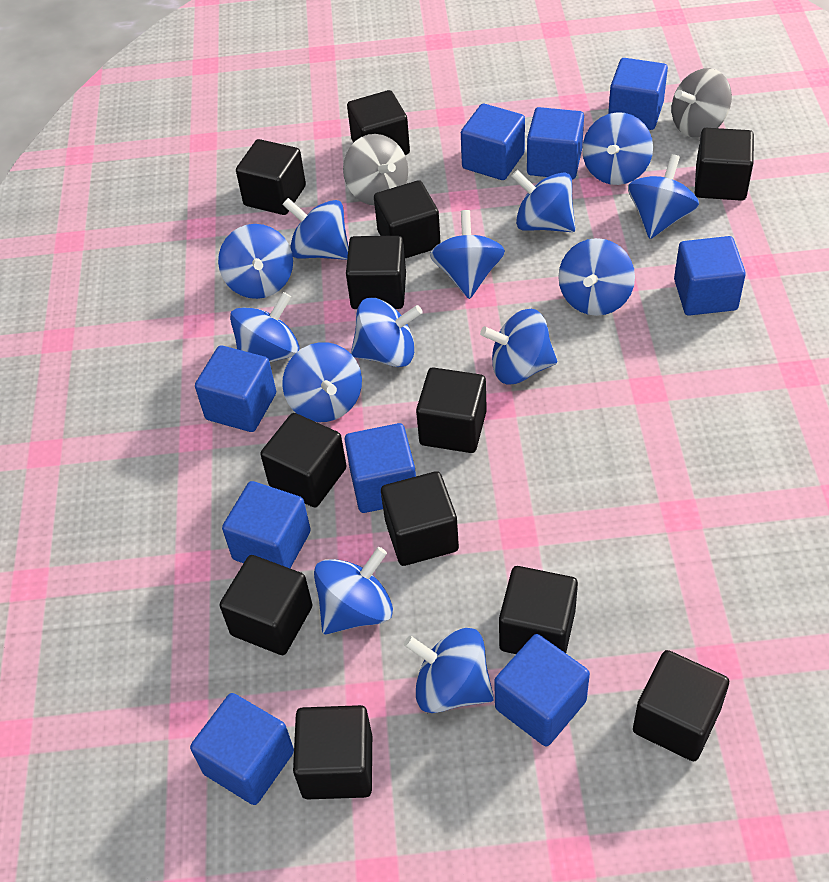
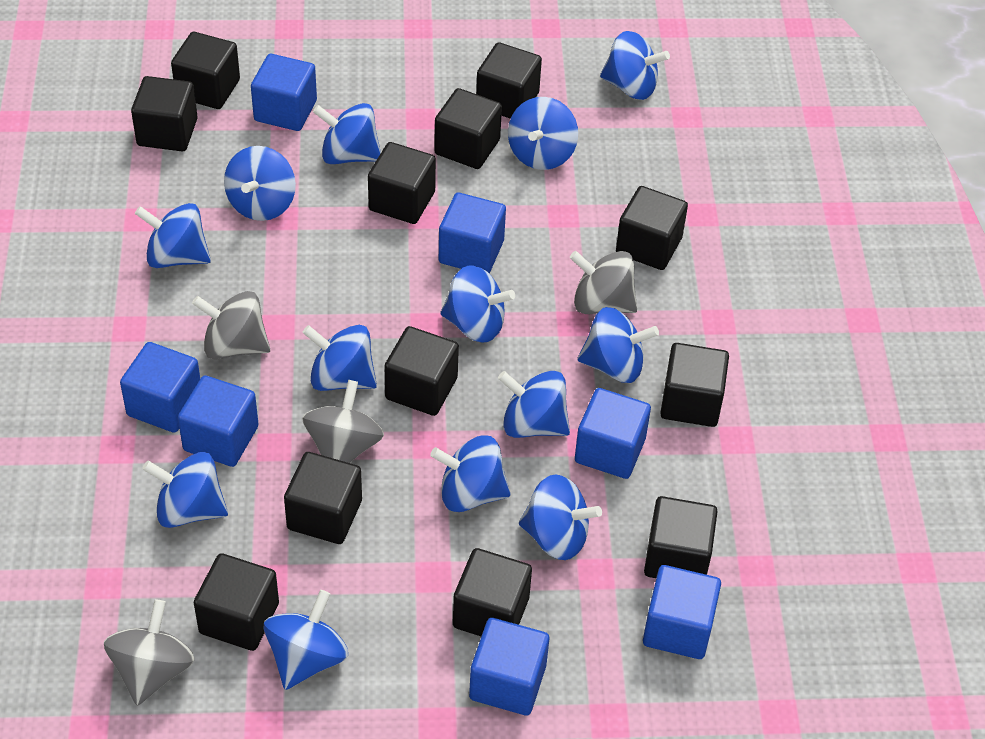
blue cube: [190,693,294,805] [195,345,276,432] [222,481,311,568] [345,423,416,513] [461,104,525,180] [494,634,590,746] [527,107,584,180] [608,58,668,130] [674,236,746,316] = 9 -> [120,342,200,433] [178,375,258,467] [251,54,317,131] [439,193,506,273] [469,618,549,716] [575,388,651,479] [643,565,721,659] = 7
grey spinning top: [343,134,408,206] [672,68,732,137] = 2 -> [104,599,194,706] [192,291,270,360] [302,380,384,463] [570,251,637,314] = 4

